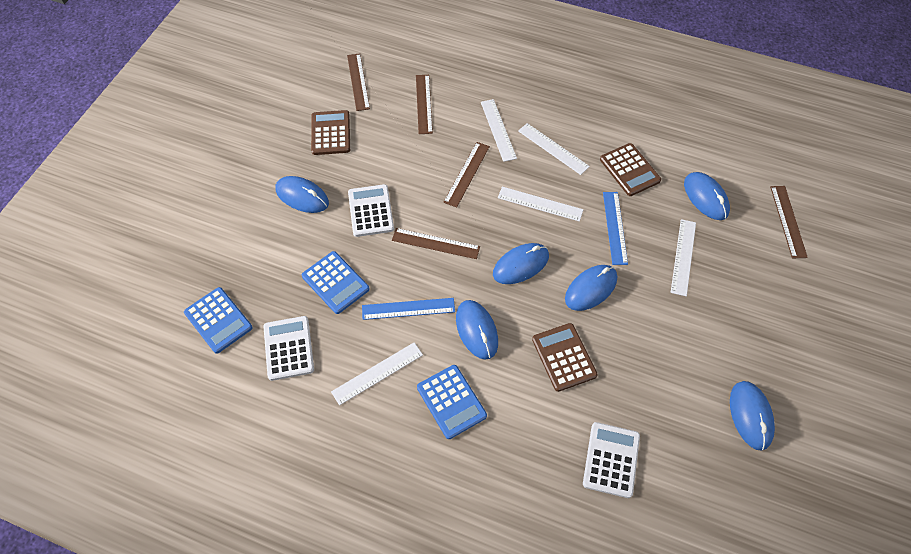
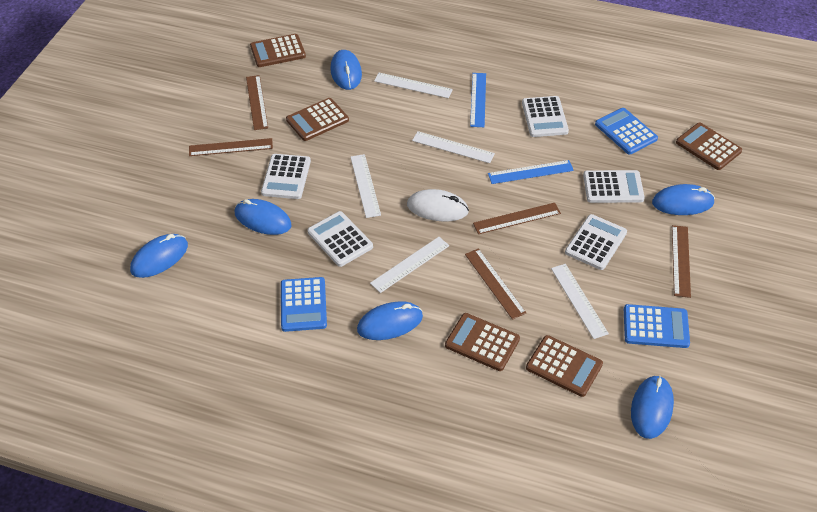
brown calculator: [311,110,350,155] [532,323,597,392] [600,143,661,196] = 3 -> [250,34,306,67] [286,98,349,141] [445,313,520,371] [526,335,603,397] [676,123,742,170] = 5
white calculator: [263,316,314,381] [348,184,394,237] [583,422,640,498] = 3 -> [261,154,311,199] [307,211,373,267] [522,96,569,137] [565,214,627,270] [583,170,645,203] = 5
white mouse: none = 0 -> [407,189,469,221] = 1

